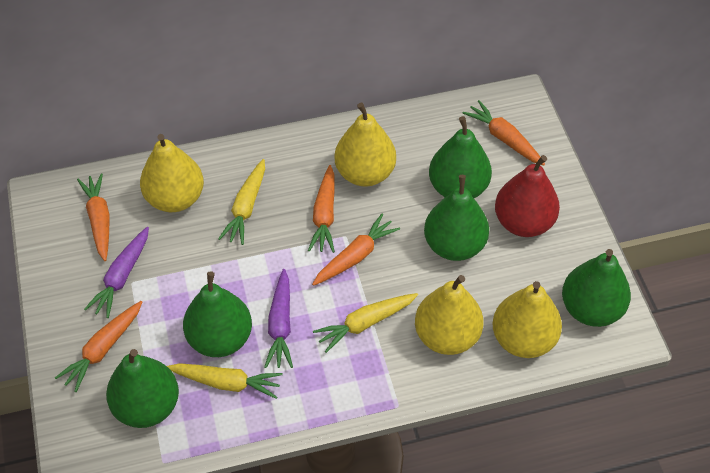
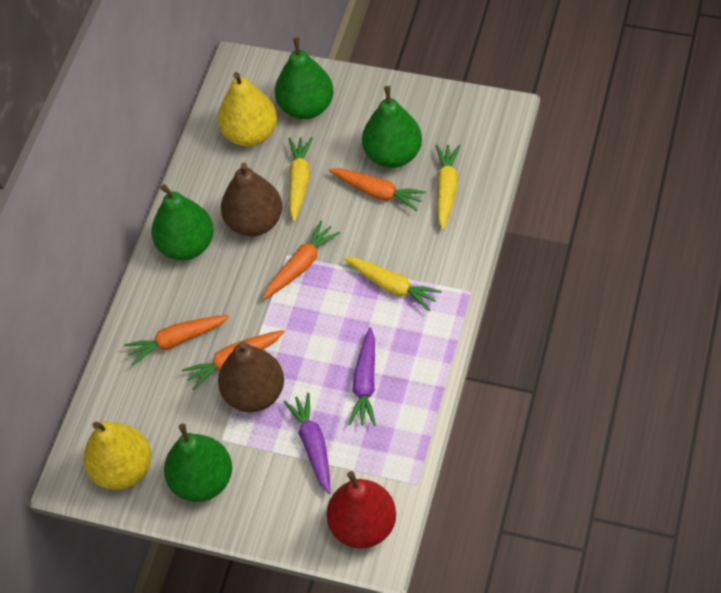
brown pear: none = 0 -> [218,341,284,412] [221,163,282,236] = 2
green pear: [106,349,179,428] [183,271,252,357] [424,175,489,261] [429,116,492,198] [562,249,631,327] = 5 -> [151,184,214,260] [164,423,232,502] [275,37,333,119] [362,86,422,168] = 4
orange carrot: [55,301,142,392] [77,173,110,261] [308,165,335,253] [312,214,400,286] [463,100,545,165] = 5 -> [124,315,229,365] [182,330,285,390] [263,221,340,299] [328,168,426,211] = 4
yellow pear: [140,134,204,212] [335,103,396,187] [415,275,483,355] [492,281,562,358] = 4 -> [83,421,151,490] [218,72,277,147] = 2

